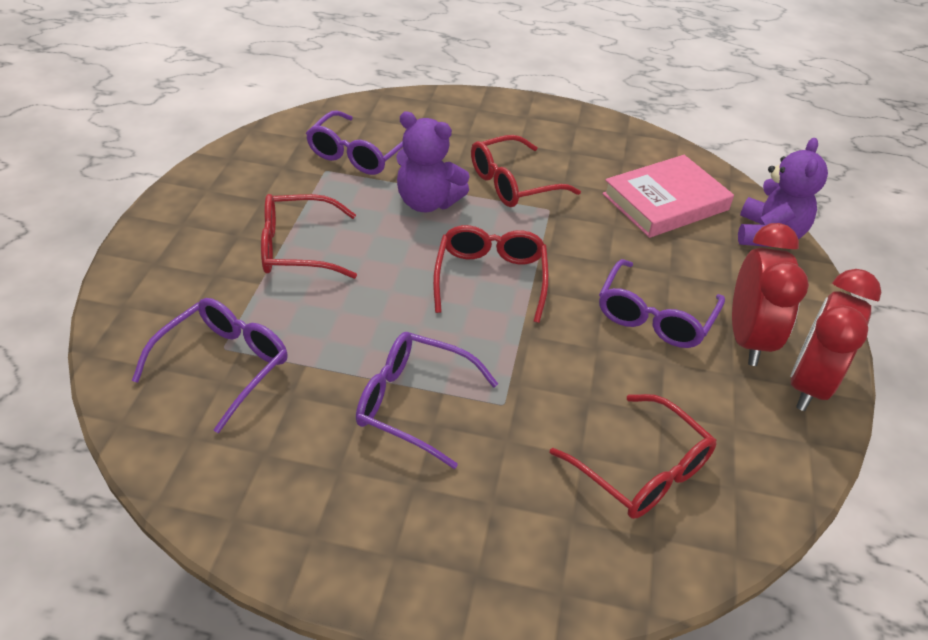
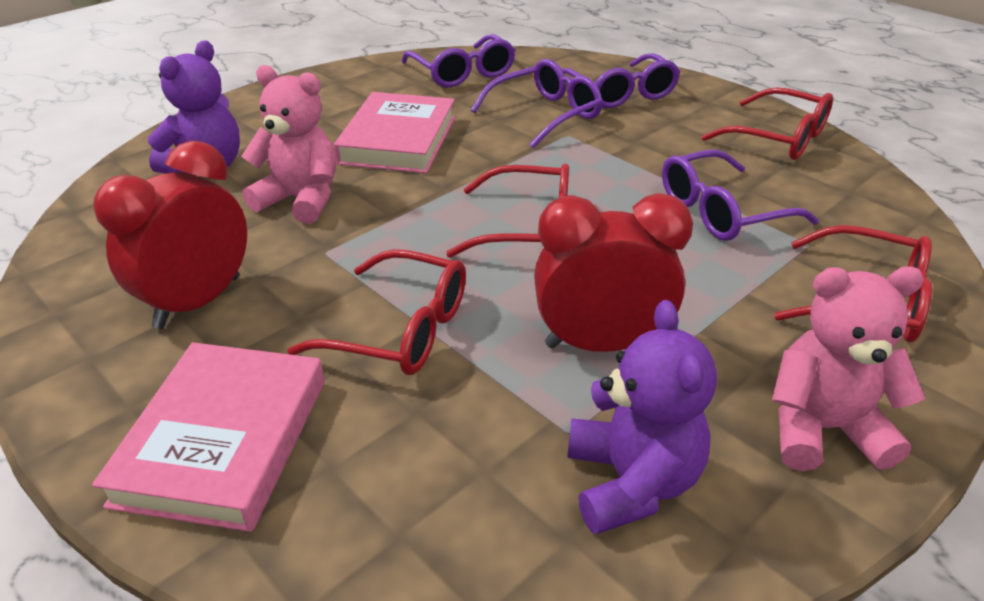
pink book: [602,155,734,238] = 1 -> [92,342,325,532] [334,92,455,173] = 2
pink teddy bear: none = 0 -> [241,65,336,224] [772,266,925,471] = 2

